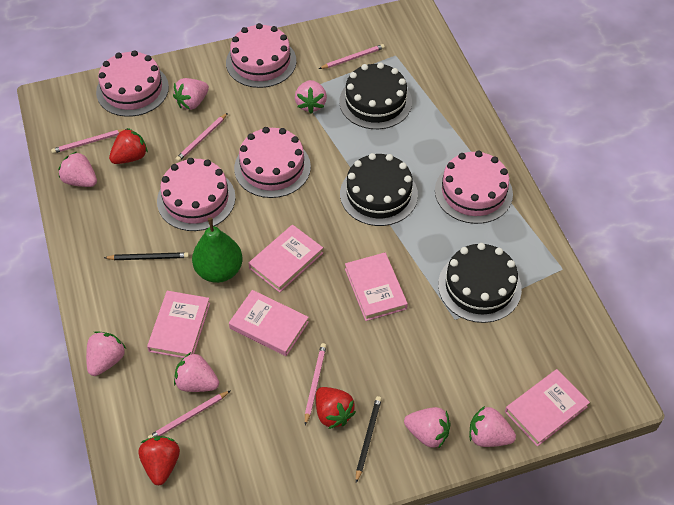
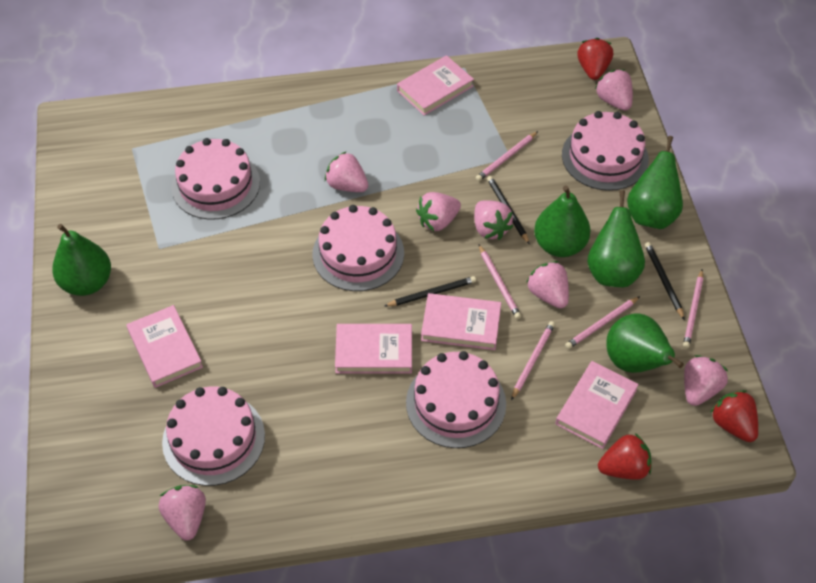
black cake: [339,63,412,129] [340,153,418,226] [438,243,522,323] = 3 -> none = 0
black pencil: [104,252,189,260] [356,396,382,483] = 2 -> [385,276,476,306] [487,176,530,245] [645,242,685,320] = 3
green pear: [192,217,243,283] = 1 -> [52,224,111,296] [534,186,590,257] [587,190,645,287] [606,313,684,373] [627,136,683,229] = 5

